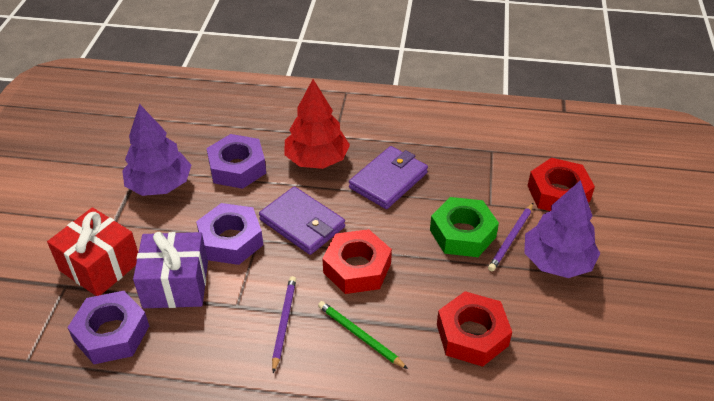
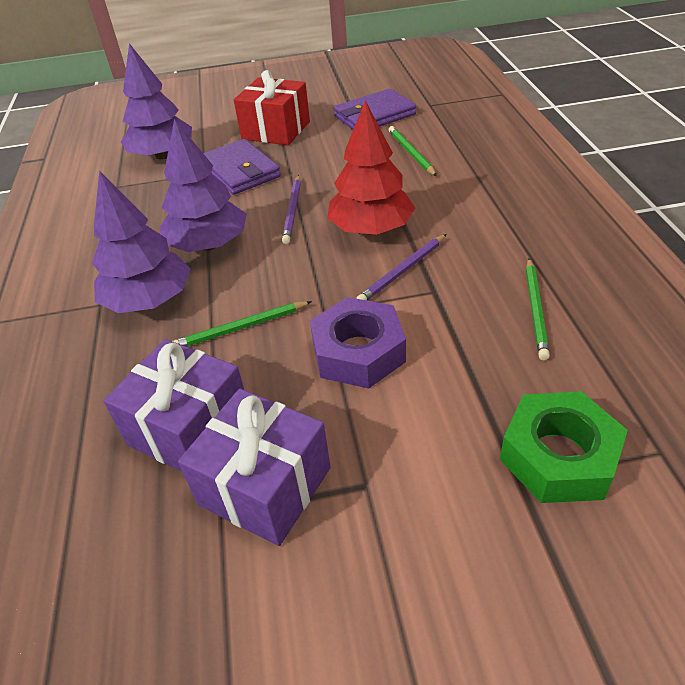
green pencil: [318,301,408,369] = 1 -> [173,301,312,347] [388,126,437,176] [526,258,550,360] = 3
purple gift: [133,232,208,308] = 1 -> [103,339,244,471] [178,389,331,546] = 2
purple nut: [67,291,149,364] [196,203,263,265] [206,134,266,189] = 3 -> [310,297,406,389] = 1
purple tree: [122,104,191,196] [524,180,600,278] = 2 -> [92,171,190,313] [121,43,192,159] [159,119,247,252] = 3
red nut: [322,229,392,294] [437,291,512,367] [528,158,595,211] = 3 -> none = 0

